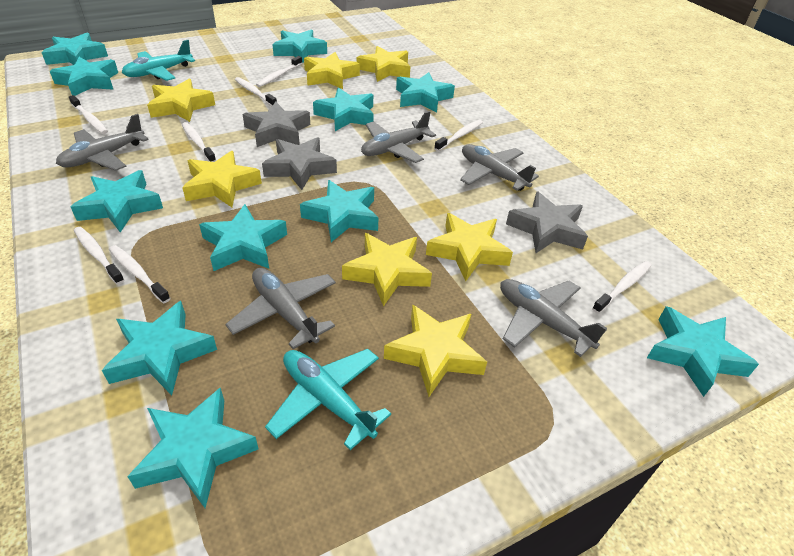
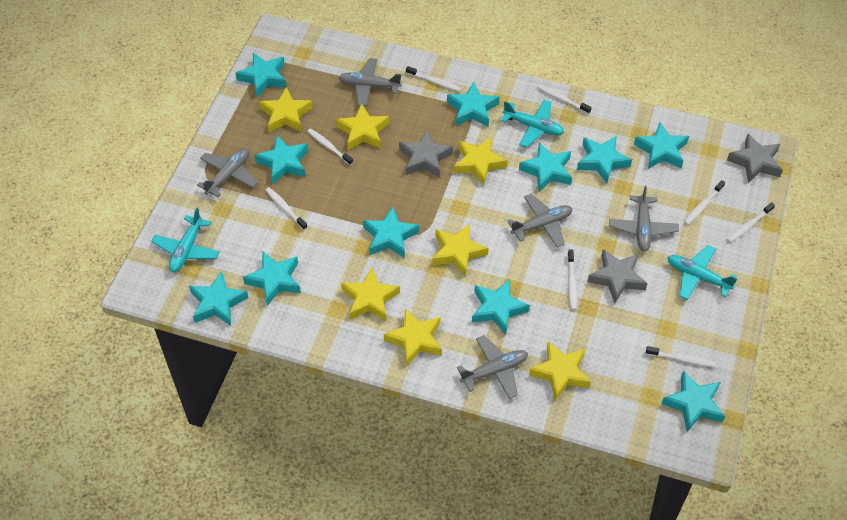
turquoise plane: [122,40,195,81] [265,349,391,450] = 2 -> [151,208,220,272] [501,100,564,148] [667,245,738,300] = 3

